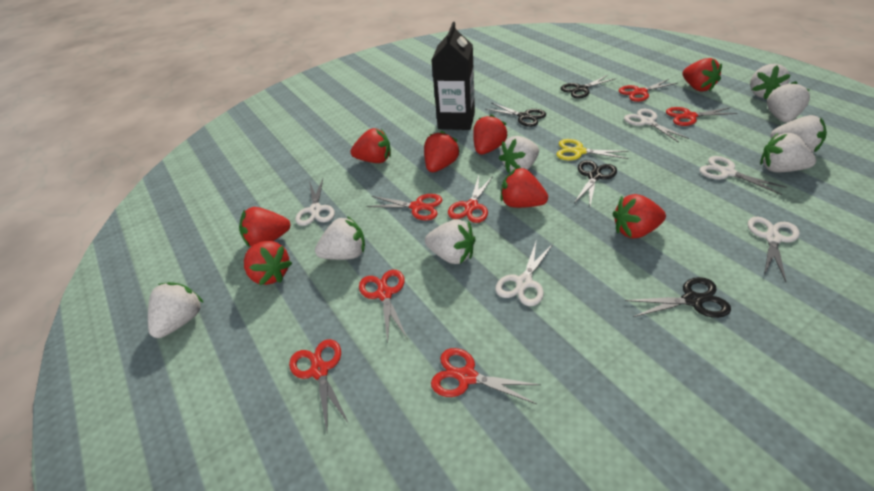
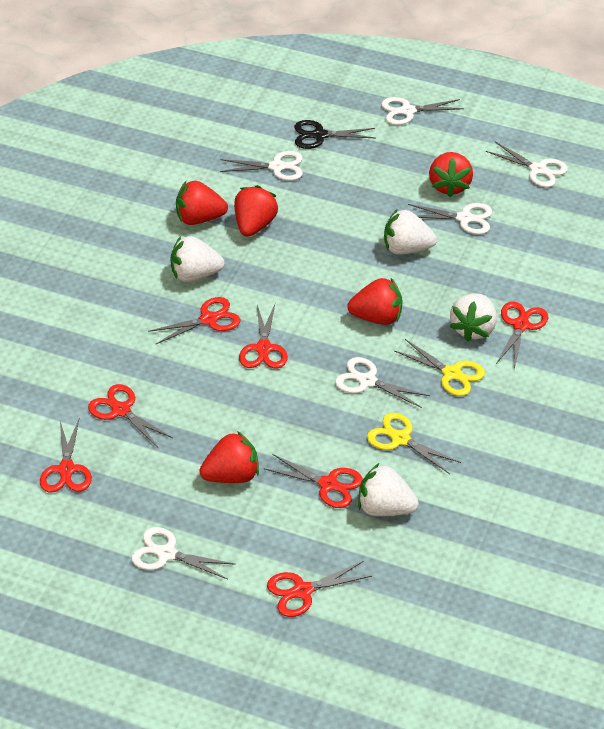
black carton: [431,22,475,130] = 1 -> none = 0
black scissors: [485,103,546,127] [560,75,616,99] [574,160,617,206] [625,277,731,318] = 4 -> [294,120,375,149] = 1
red strawberry: [239,207,291,248] [244,241,292,285] [351,128,391,163] [424,131,460,172] [473,114,508,155] [501,167,548,208] [612,194,666,239] [682,58,722,92] = 8 -> [176,181,228,225] [200,431,259,483] [234,185,278,237] [347,278,403,325] [429,152,473,197] = 5
white scissors: [295,179,335,226] [495,242,553,306] [624,109,689,143] [699,156,787,195] [748,217,800,282] = 5 -> [132,527,236,580] [220,151,303,181] [335,357,430,408] [381,97,464,125] [408,203,492,234] [486,142,568,187] = 6
white strawberry: [148,282,204,338] [315,216,365,260] [425,219,475,264] [499,136,539,173] [750,64,791,99] [760,133,816,172] [767,81,810,122] [771,115,827,152] = 8 -> [170,236,224,282] [358,463,419,516] [384,209,437,254] [449,293,497,342] = 4
yellow scissors: [556,139,629,160] = 1 -> [367,413,461,474] [395,339,485,396] = 2

